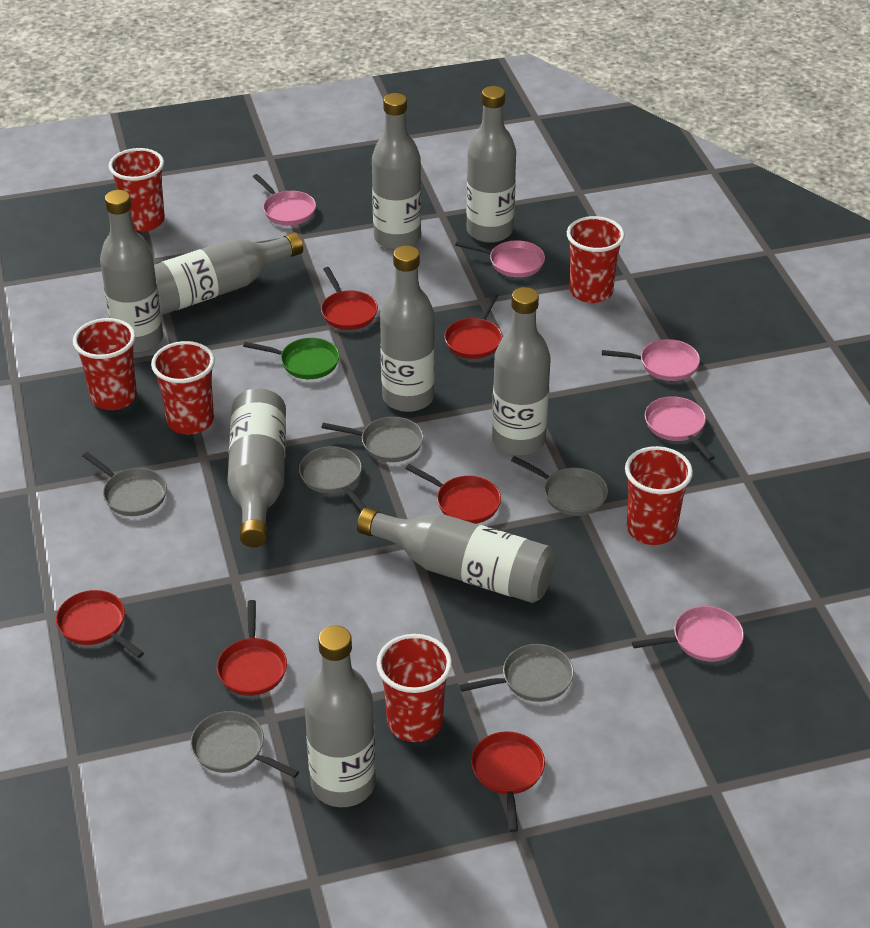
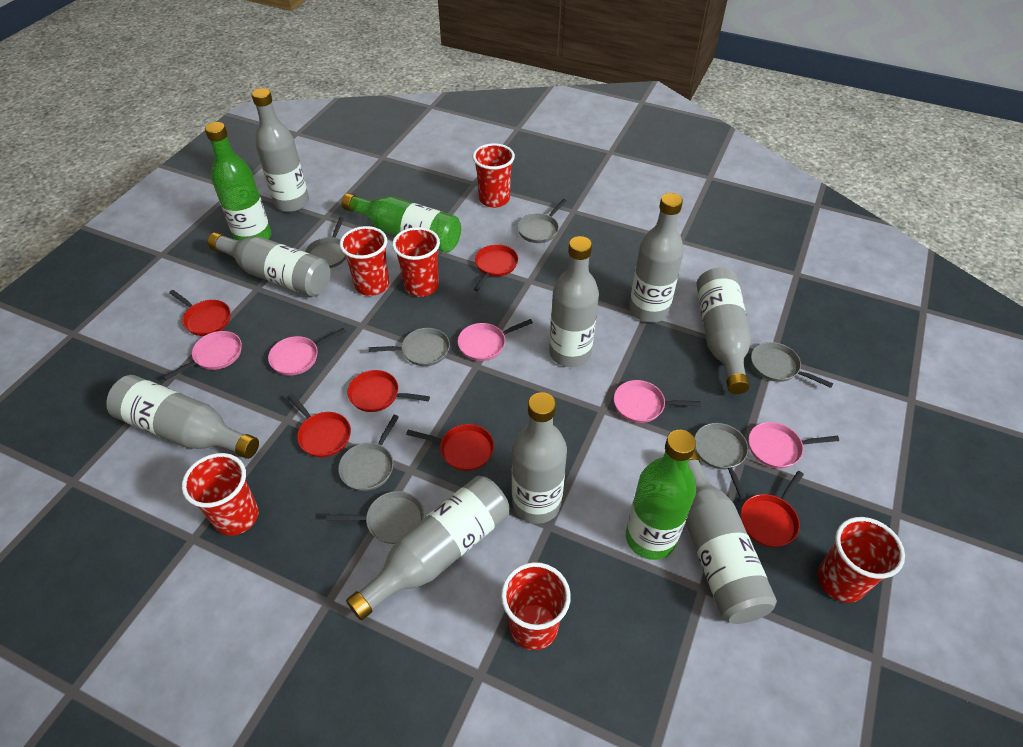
green bottle: none = 0 -> [205,122,271,240] [342,193,461,253] [626,430,696,560] = 3
green pan: [243,338,339,379] = 1 -> none = 0
grey pan: [82,452,167,516] [190,711,299,778] [299,446,366,512] [321,417,423,462] [459,644,574,702] [511,456,608,516] = 6 -> [305,217,346,268] [326,491,424,544] [338,415,399,491] [369,328,450,366] [517,199,567,243] [694,423,748,499] [751,342,833,388] = 7

